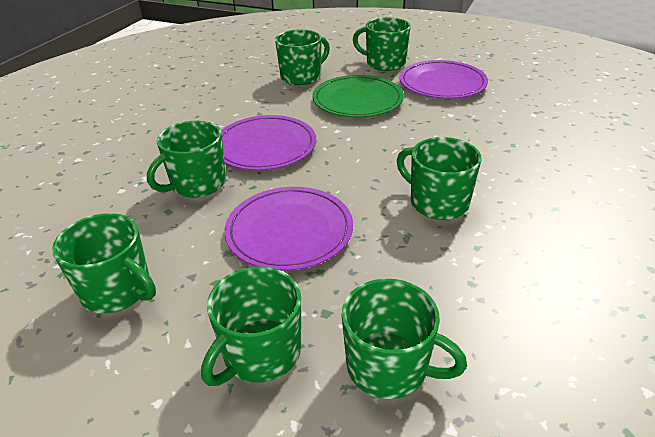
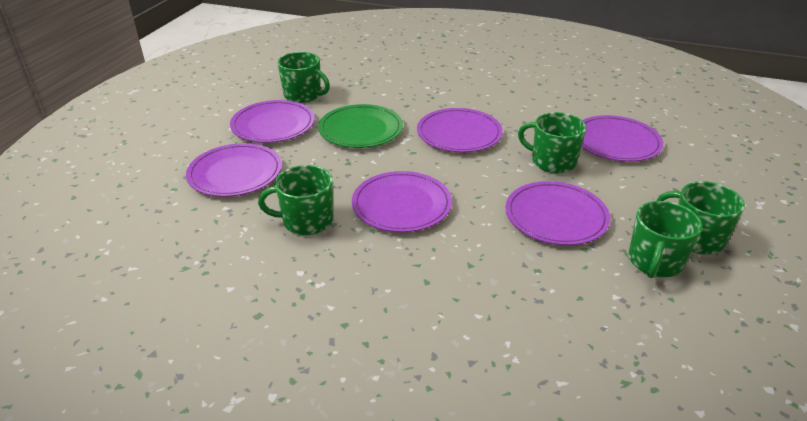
green mug: [52,213,156,313] [147,121,226,198] [201,266,301,386] [275,29,330,85] [342,279,467,399] [353,17,411,71] [397,137,482,220] = 7 -> [258,165,333,235] [277,52,330,103] [518,112,586,173] [629,201,702,278] [656,181,745,254] = 5
purple plate: [221,115,316,170] [225,187,353,271] [400,60,488,99] = 3 -> [186,143,282,197] [230,100,315,143] [352,171,452,232] [417,108,503,152] [506,181,610,245] [582,115,663,162] = 6

